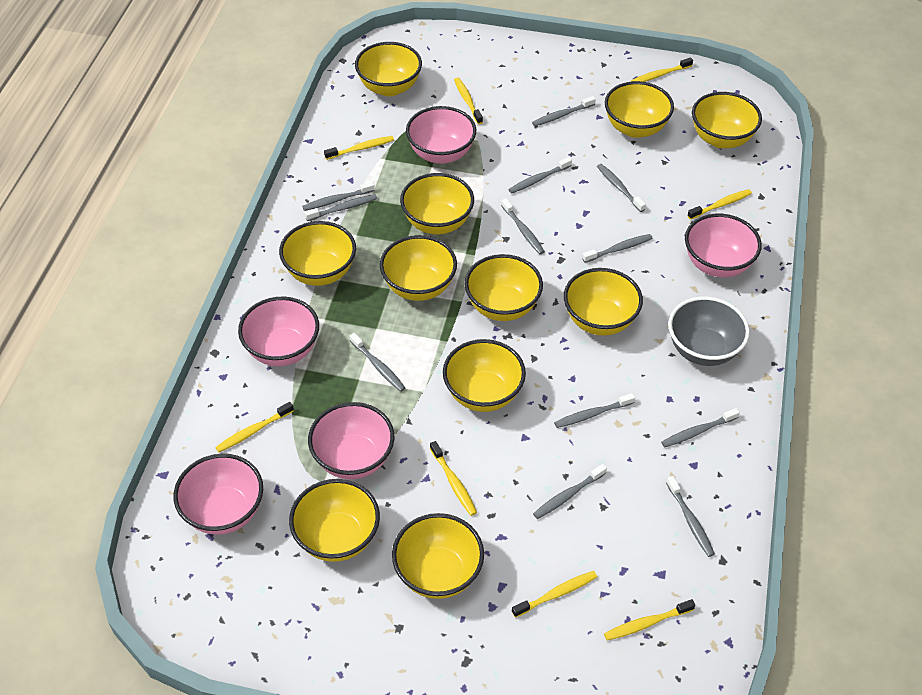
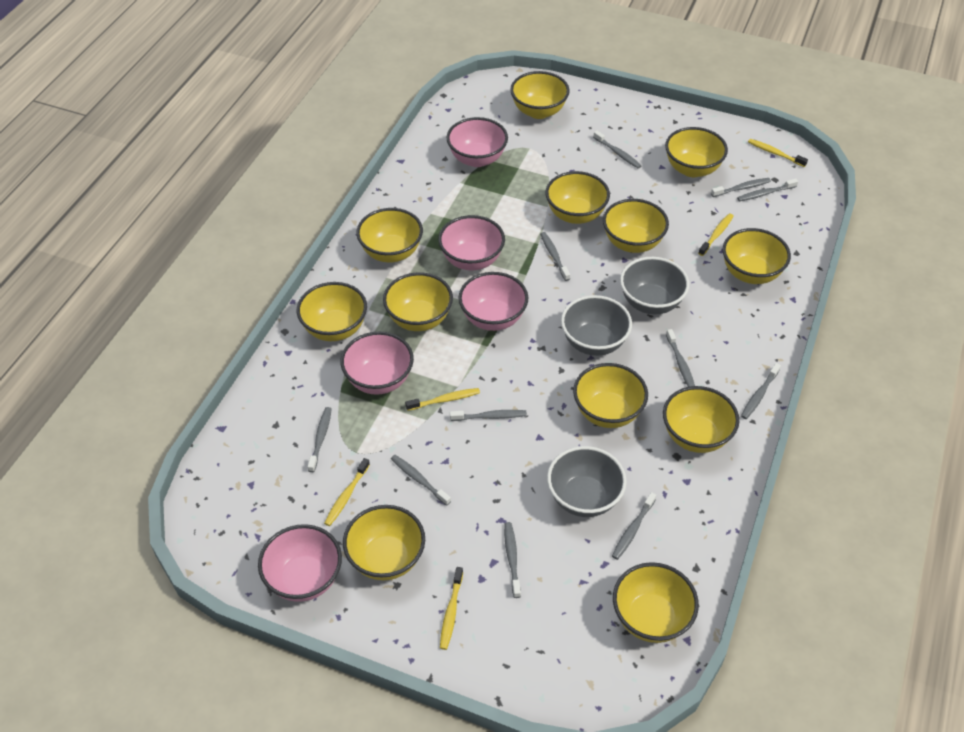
grey bowl: [668,296,750,366] = 1 -> [547,446,627,517] [561,295,632,356] [620,257,689,314] = 3
grey toothbrush: [302,182,375,211] [305,194,377,221] [350,333,405,392] [501,198,545,254] [508,157,572,194] [532,96,596,126] [533,464,607,519] [554,393,635,428] [582,234,653,263] [597,164,646,212] [661,408,740,448] [666,476,715,557] = 12 -> [307,407,332,472] [391,455,451,506] [450,410,527,421] [504,522,521,598] [540,232,570,281] [593,131,642,169] [612,492,656,560] [666,329,695,387] [711,178,771,197] [737,178,798,201] [741,363,781,419] = 11
yellow bowl: [279,221,356,286] [289,479,380,562] [355,42,422,96] [380,235,457,301] [392,513,484,599] [400,173,474,234] [443,339,526,412] [465,254,543,321] [564,268,643,336] [605,81,674,138] [692,92,762,149] = 11 -> [297,282,367,341] [343,505,425,581] [356,208,423,263] [383,272,453,331] [510,71,570,119] [545,171,610,224] [573,363,648,428] [603,199,669,253] [613,562,699,643] [663,386,739,453] [665,127,728,177] [722,228,791,284] = 12
yellow toothbrush: [215,402,294,452] [324,136,394,160] [430,441,477,516] [454,78,483,124] [512,571,597,618] [604,599,695,641] [631,57,693,82] [687,189,752,220] = 8 -> [324,458,370,526] [405,388,480,411] [440,567,463,650] [698,213,734,256] [748,139,808,167] = 5

